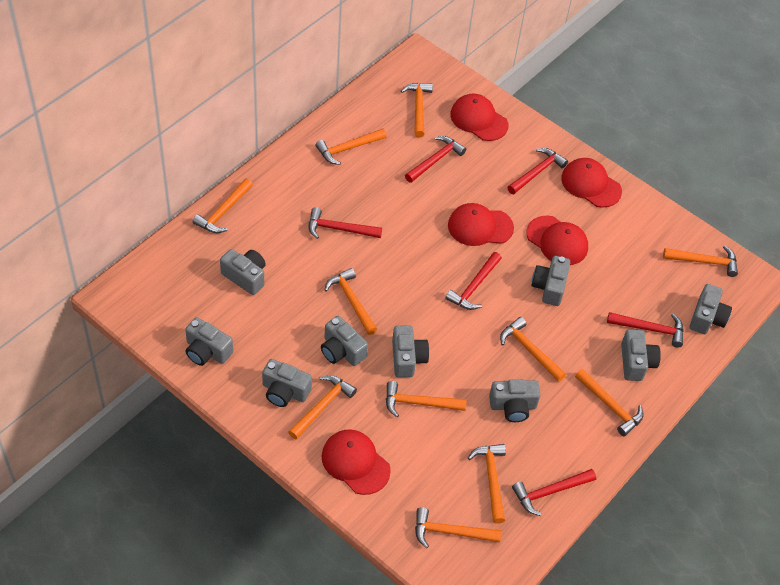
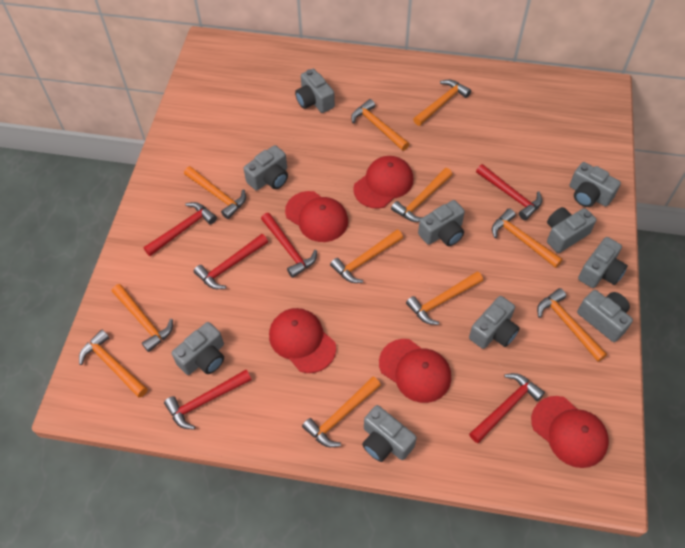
grey camera: [185,317,233,366] [220,249,266,295] [262,359,312,407] [321,316,368,366] [392,326,429,378] [489,379,540,422] [531,256,571,306] [621,329,661,381] [690,284,732,334] = 9 -> [172,322,224,375] [244,145,288,191] [295,69,335,113] [362,405,417,462] [418,200,465,246] [469,296,520,349] [547,207,596,253] [570,162,621,207] [577,290,633,342] [578,237,628,288] = 10

